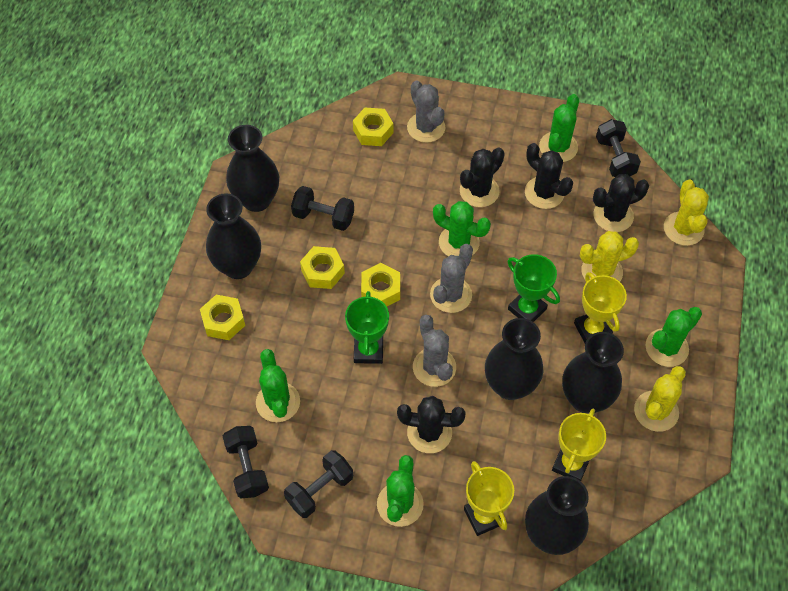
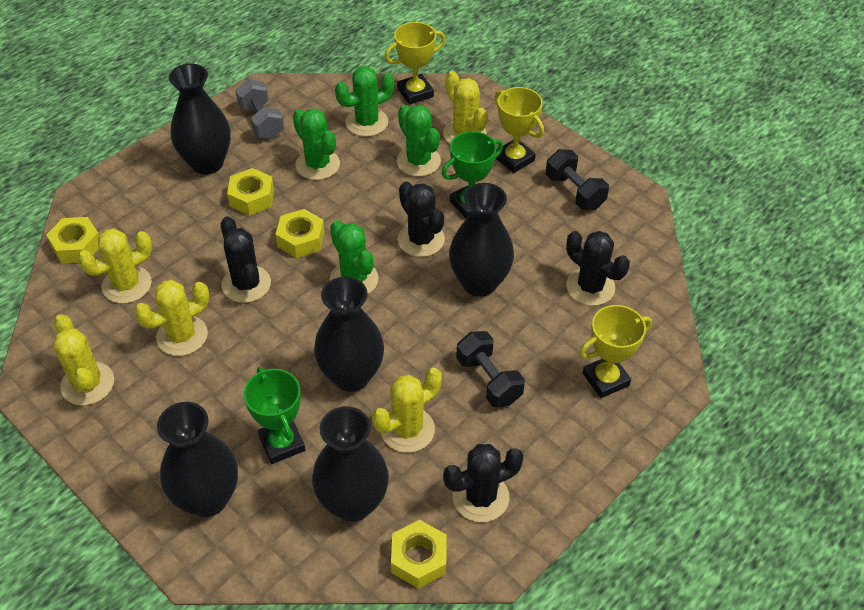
black dumbbell: [223,426,269,498] [284,450,353,518] [291,186,354,231] [596,119,641,177] = 4 -> [456,331,525,407] [546,149,609,210] = 2
green cactus: [256,349,300,422] [377,455,424,527] [433,201,491,256] [539,94,579,162] [646,307,702,367] = 5 -> [293,108,340,180] [330,220,379,294] [335,66,394,137] [397,105,441,177] = 4
grey cactus: [407,80,445,143] [413,315,456,387] [430,244,473,313] = 3 -> none = 0
grey dumbbell: none = 0 -> [236,79,284,139] = 1
yellow cactus: [580,231,639,282] [634,366,686,432] [664,180,709,246] = 3 -> [54,314,114,406] [77,228,152,303] [134,280,209,356] [372,368,442,453] [443,71,488,144] = 5

